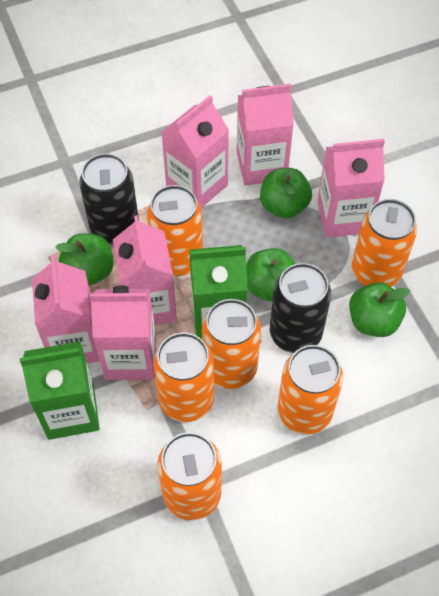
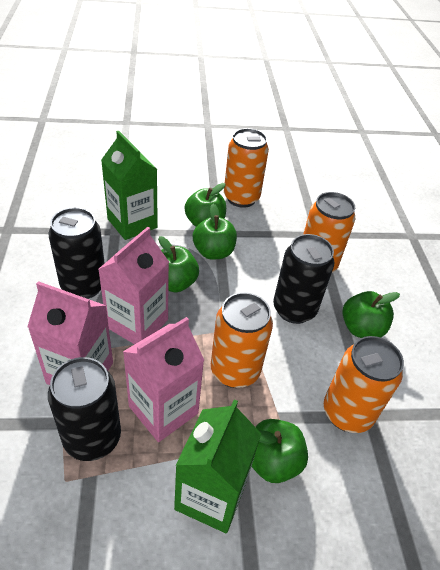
black can: [79,153,139,245] [270,263,331,353] = 2 -> [48,207,105,299] [48,357,121,461] [273,234,334,324] = 3
green apple: [55,233,114,286] [246,248,296,302] [260,168,312,218] [349,282,410,337] = 4 -> [158,236,199,292] [185,183,226,227] [193,204,237,260] [252,419,308,483] [342,291,400,338] = 5
orange can: [147,185,203,276] [153,332,214,422] [157,432,222,521] [202,299,261,389] [278,345,343,435] [352,199,417,287] = 6 -> [211,292,273,388] [224,128,269,208] [303,192,355,273] [324,336,404,433] = 4
pink carton: [32,256,100,363] [90,285,156,380] [113,215,177,325] [161,95,229,208] [237,84,294,186] [317,139,385,238] = 6 -> [27,281,113,385] [98,227,169,345] [123,317,204,442] = 3

